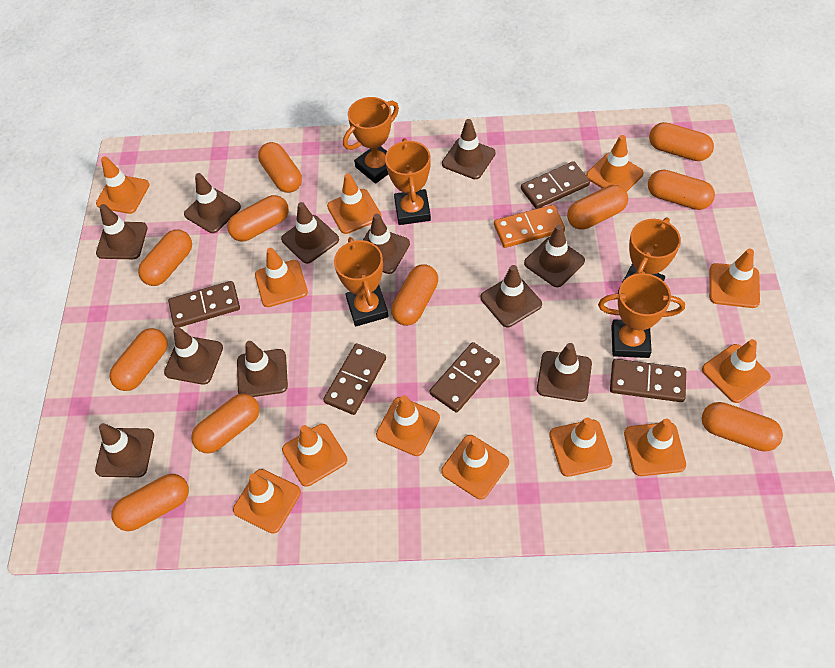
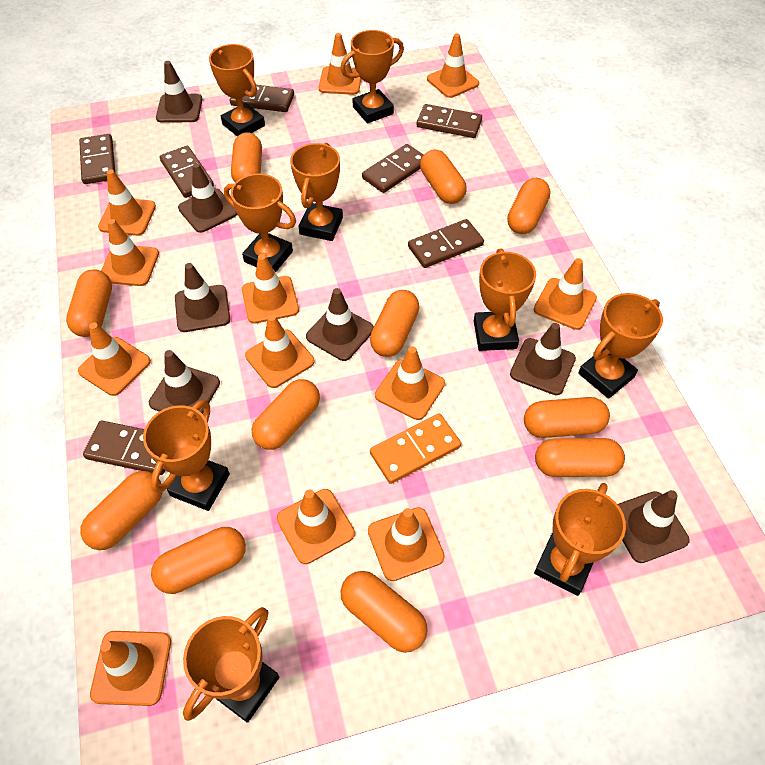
brown domino: [168,281,240,327] [323,343,386,415] [430,342,500,413] [521,161,590,209] [610,359,686,402] = 5 -> [79,134,115,184] [83,421,165,475] [160,146,214,198] [230,85,294,112] [362,144,424,193] [408,219,484,268] [417,104,482,138] = 7
brown traffic cone: [95,423,154,478] [96,204,148,259] [164,327,223,385] [184,173,241,233] [237,341,288,397] [281,202,339,264] [363,213,410,274] [442,119,495,179] [481,265,542,327] [524,225,585,287] [537,343,592,402] = 11 -> [149,350,220,414] [156,61,202,123] [175,263,230,332] [178,163,237,233] [306,288,374,361] [510,323,576,395] [618,490,690,563] = 7
orange trophy: [334,237,389,326] [343,97,399,184] [385,138,431,225] [598,273,685,358] [618,217,681,293] = 5 -> [143,400,230,511] [183,607,279,723] [209,44,265,136] [224,174,296,273] [290,143,343,241] [340,30,404,123] [474,248,536,351] [534,483,626,596] [578,293,663,399] = 9

